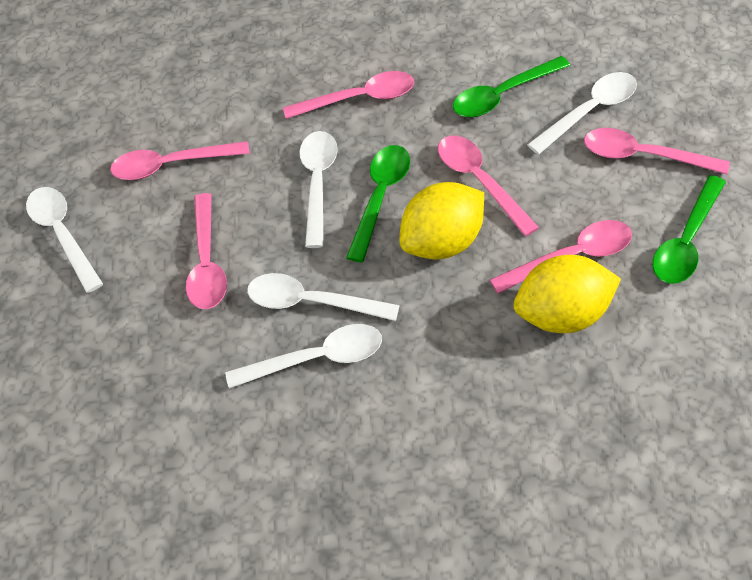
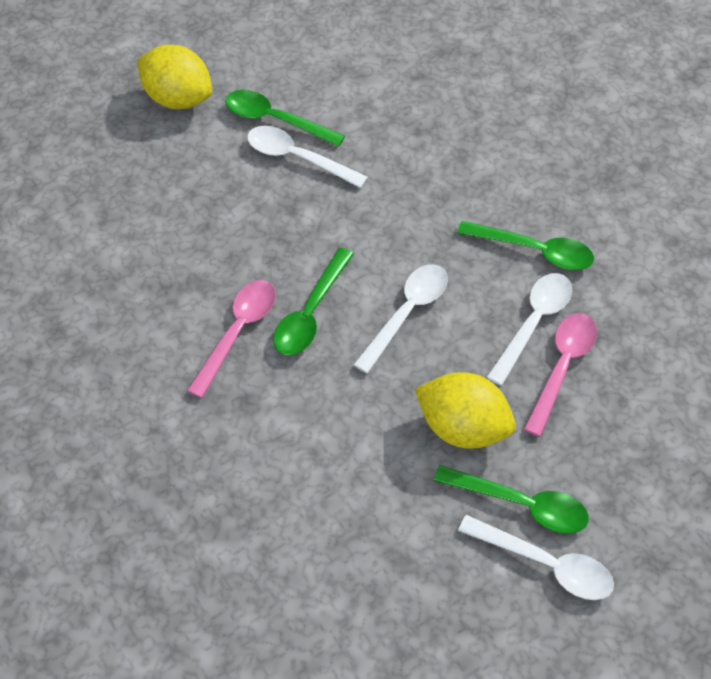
green spoon: [346,145,410,262] [453,56,570,117] [653,175,726,284] = 3 -> [225,90,345,147] [273,248,354,355] [433,465,589,534] [457,221,594,270] = 4
pink spoon: [110,141,250,180] [186,193,227,309] [283,71,414,119] [438,136,539,236] [490,220,632,294] [584,128,730,174] = 6 -> [187,280,276,398] [523,313,597,437] = 2
white spoon: [26,187,103,293] [225,324,382,389] [247,273,400,321] [299,131,338,248] [527,72,637,154] = 5 -> [247,126,368,188] [353,264,448,374] [458,515,614,600] [487,273,572,386] = 4

